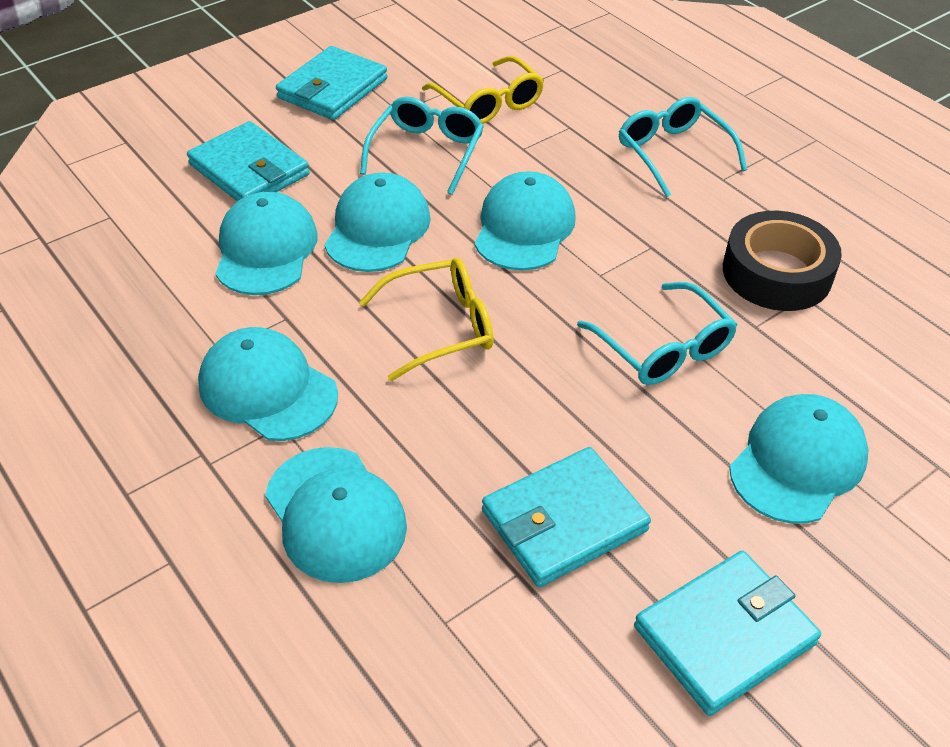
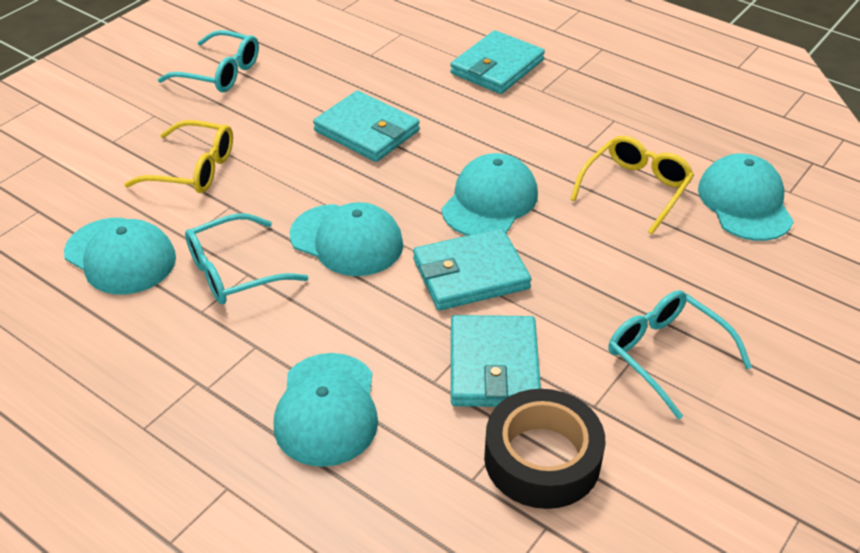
turquoise cap: [198,327,338,441] [215,192,317,295] [265,447,407,583] [324,173,431,272] [475,171,576,271] [729,394,868,524] = 6 -> [64,218,176,294] [274,353,378,467] [290,202,403,276] [442,153,538,236] [698,154,794,241] = 5

